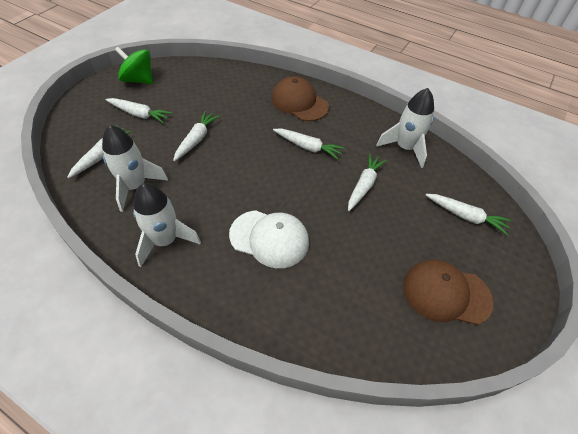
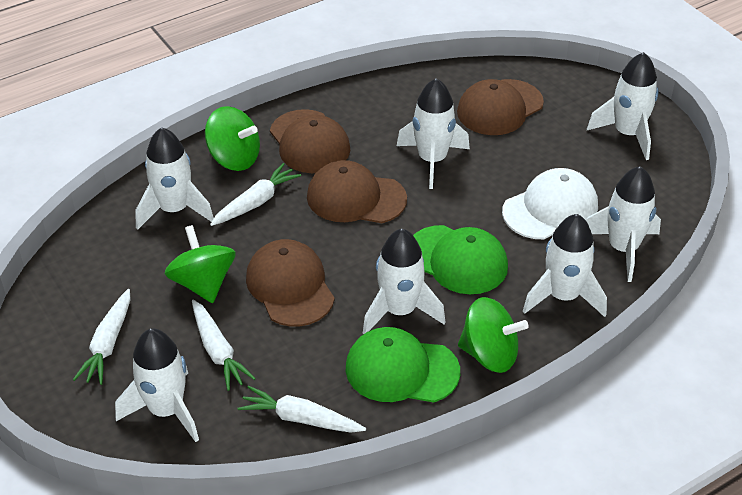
brown cap: [271,76,329,121] [403,259,493,325] = 2 -> [246,239,335,326] [270,109,350,173] [307,160,407,223] [457,79,544,135] = 4
green cap: none = 0 -> [346,327,460,403] [413,225,508,294] = 2
green spinning top: [115,47,153,84] = 1 -> [165,225,236,303] [205,106,260,171] [458,297,529,373] = 3
white carrot: [67,125,131,178] [106,98,172,124] [173,111,220,161] [273,129,344,160] [348,154,387,211] [426,194,511,235] = 6 -> [73,289,131,385] [192,300,256,391] [210,163,301,226] [238,386,366,433] = 4
white rocket: [102,125,168,212] [133,183,201,267] [377,88,434,168] = 3 -> [115,328,199,442] [135,127,214,230] [363,229,445,334] [397,78,470,189] [523,214,607,317] [586,166,661,282] [587,52,659,160] = 7

